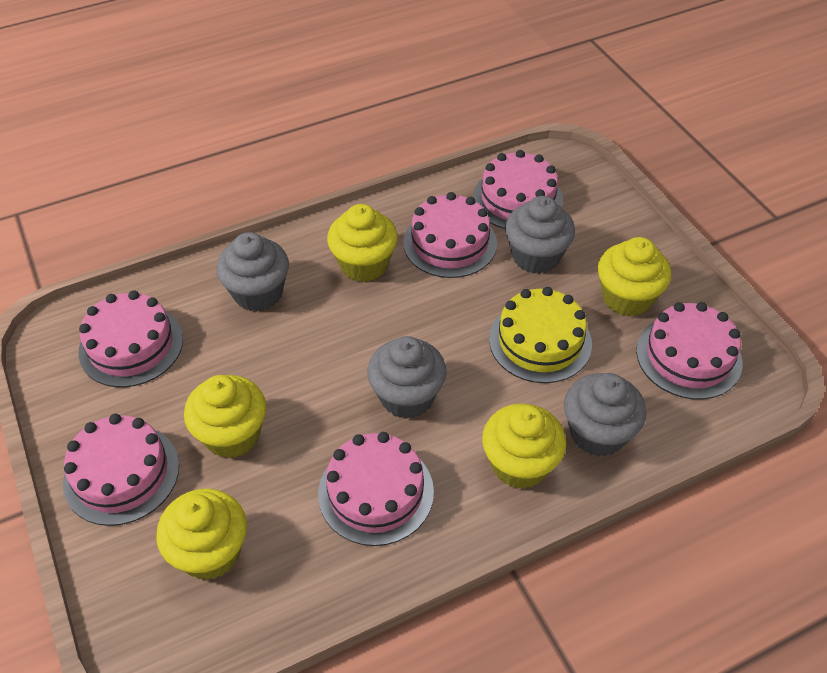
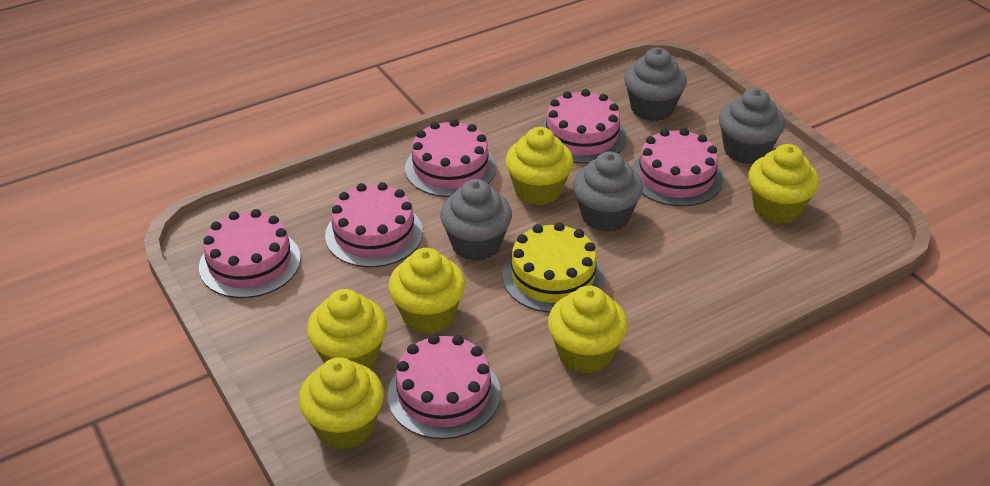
yellow cupcake: [156,489,247,580] [184,375,266,458] [327,204,397,282] [482,403,566,489] [598,237,671,317] = 5 -> [298,357,384,450] [307,289,387,369] [389,248,466,334] [505,127,574,206] [548,285,628,374] [749,144,819,224] = 6

